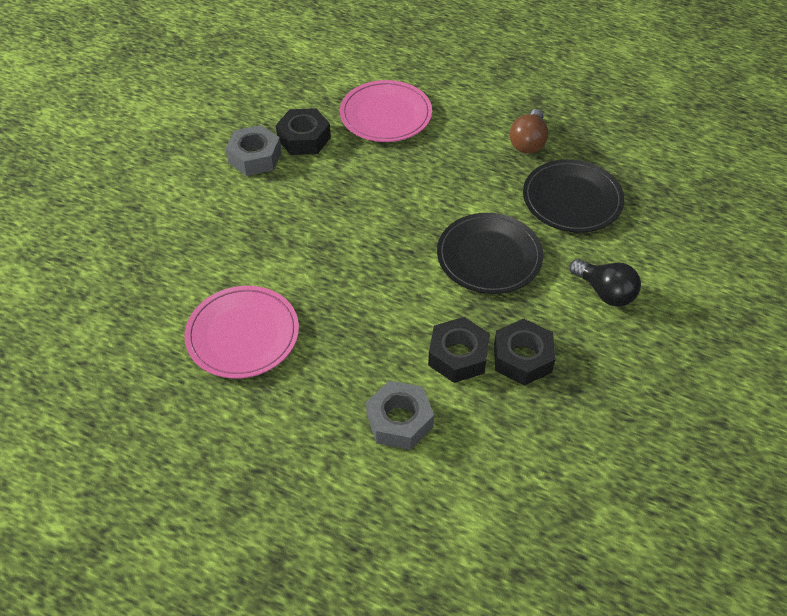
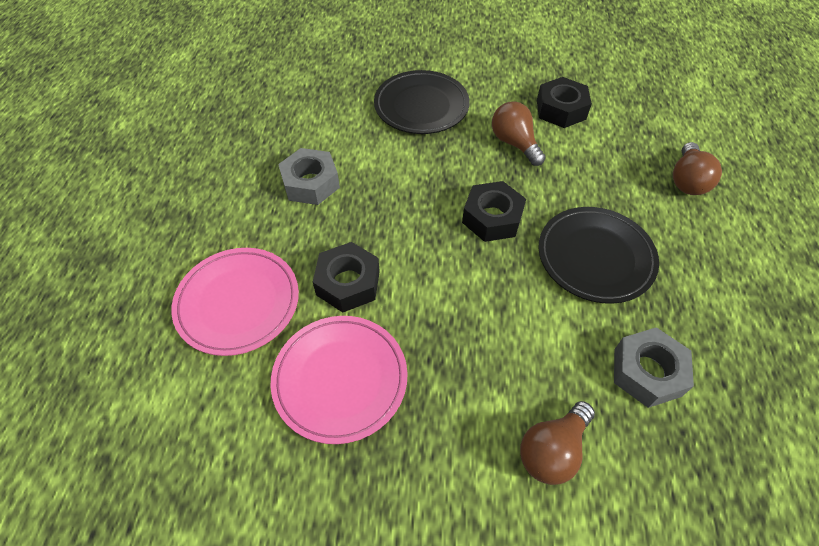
black light bulb: [570,259,641,307] = 1 -> none = 0
brown light bulb: [510,109,548,154] = 1 -> [492,101,546,166] [520,401,595,485] [673,142,722,195] = 3

